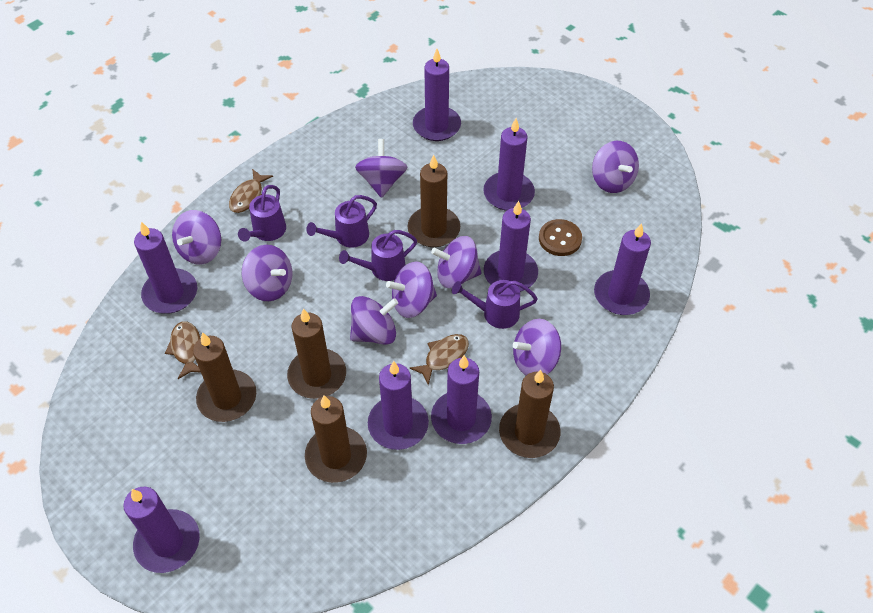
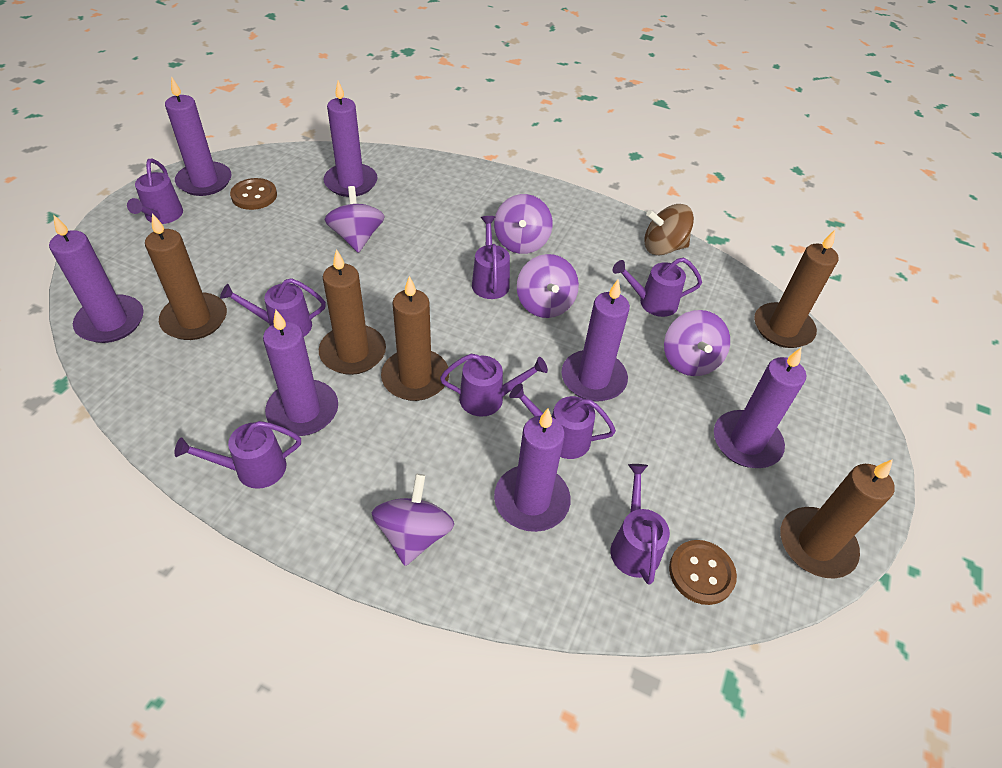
brown button: [539,219,582,256] = 1 -> [230,178,277,210] [669,540,737,605] = 2
brown fish: [165,322,201,379] [229,169,273,213] [410,334,469,385] = 3 -> none = 0
brown spinning top: none = 0 -> [644,204,694,255] = 1
purple candle: [123,487,200,573] [134,222,197,313] [368,361,429,450] [413,49,461,141] [431,355,492,444] [483,118,535,211] [484,201,538,292] [594,223,651,315] = 8 -> [49,214,143,343] [165,76,232,196] [263,310,338,436] [323,81,378,197] [494,409,571,532] [561,280,630,402] [714,348,806,468] = 7
purple spinning top: [172,210,221,265] [242,245,292,301] [350,296,398,345] [355,139,407,198] [386,261,437,318] [431,236,482,288] [513,319,561,375] [592,141,639,193] = 8 -> [325,186,385,253] [371,474,454,566] [494,194,553,254] [517,254,579,318] [664,310,730,376] = 5
purple watering can: [238,185,286,242] [306,195,377,248] [339,230,417,281] [452,280,538,329] = 4 -> [127,159,183,224] [174,421,301,489] [220,278,326,336] [440,354,548,417] [472,216,510,299] [509,383,616,459] [610,464,670,585] [613,258,702,317] = 8

